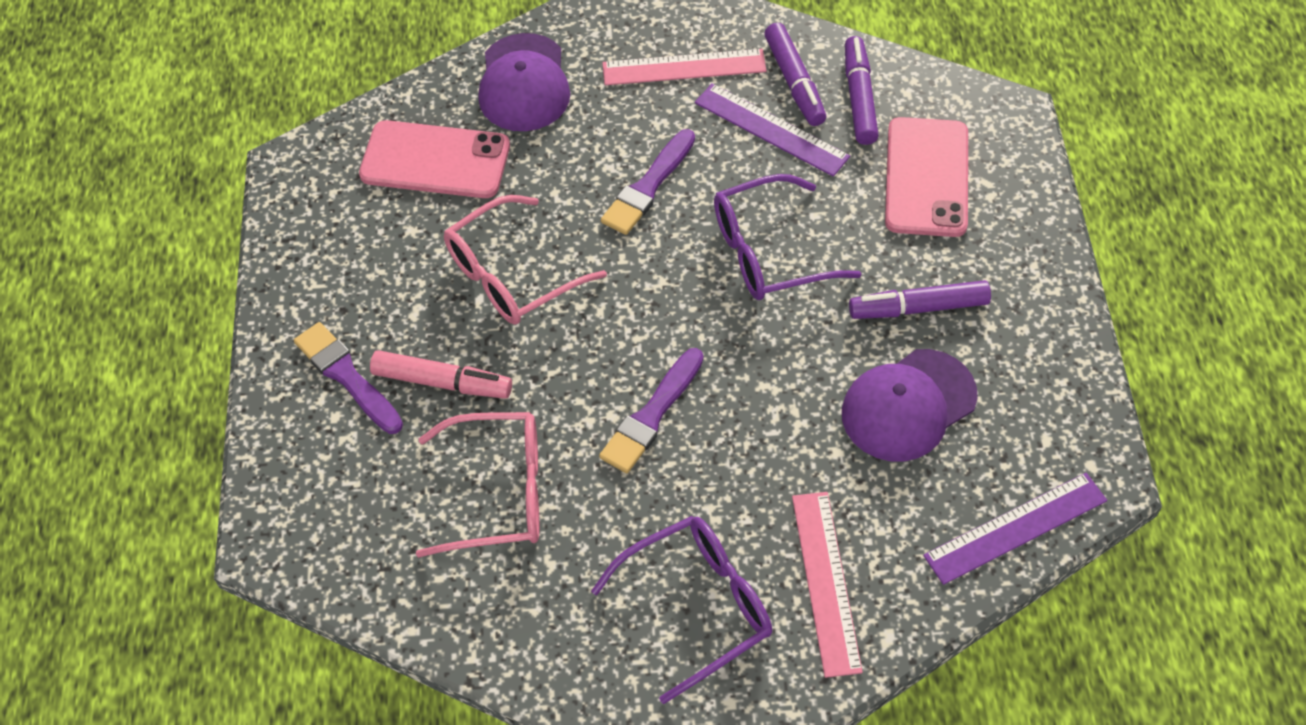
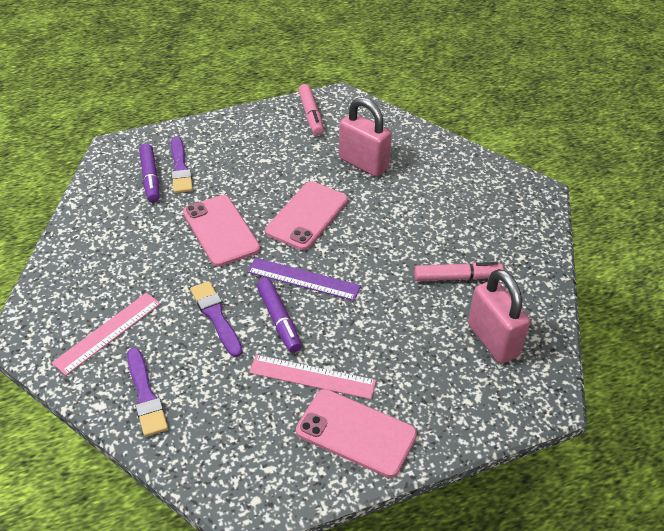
pink glasses: [416,412,539,558] [444,195,607,325] = 2 -> none = 0
pink marker: [370,350,512,399] = 1 -> [298,84,324,135] [414,262,503,281] = 2
pink padlock: none = 0 -> [339,97,392,177] [468,269,530,363] = 2
pink phone: [359,120,510,198] [885,117,968,237] = 2 -> [183,195,260,267] [265,181,348,250] [296,389,417,478] = 3
purple cap: [478,33,570,131] [842,349,978,462] = 2 -> none = 0
purple glasses: [591,516,772,704] [714,174,861,300] = 2 -> none = 0
purple marker: [764,23,826,126] [845,36,879,145] [849,280,991,319] = 3 -> [139,144,160,203] [257,278,302,353] = 2
purple ruler: [695,83,850,177] [923,473,1107,585] = 2 -> [247,258,361,301] = 1

